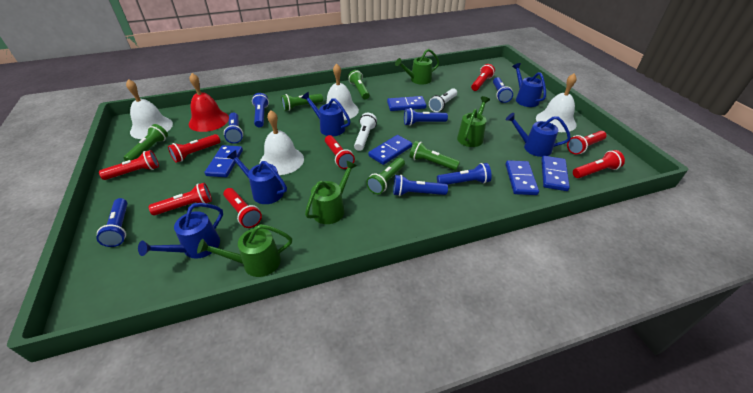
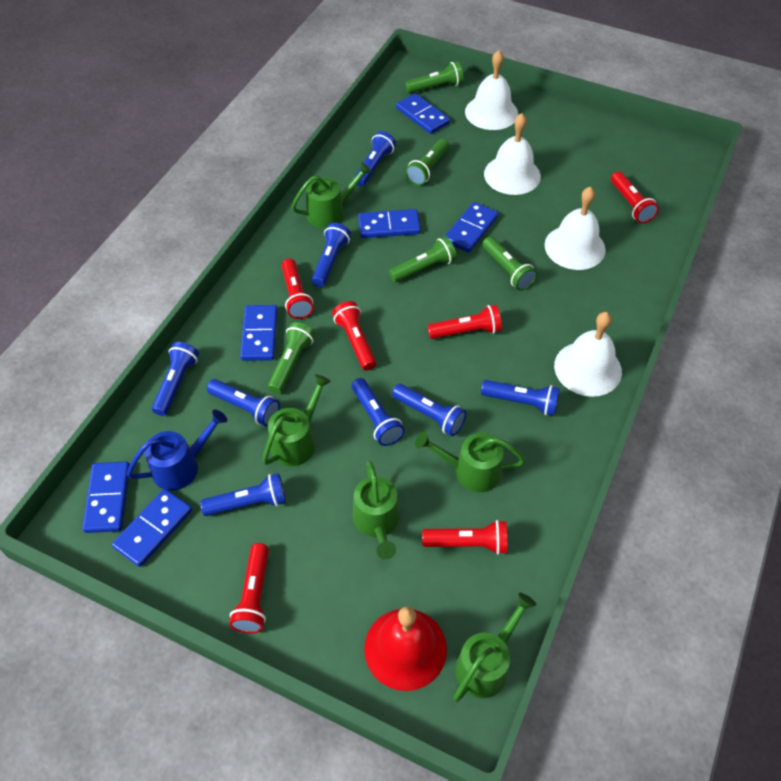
blue domino: [205,145,243,177] [368,135,412,165] [387,96,427,111] [506,160,539,195] [541,156,570,191] = 5 -> [82,462,130,533] [112,489,192,567] [240,305,278,361] [358,209,421,238] [396,93,450,134] [444,202,498,253] = 6
blue flashlight: [96,198,128,247] [224,113,243,144] [252,93,269,127] [393,175,448,196] [404,108,448,126] [437,163,492,185] [493,77,513,103] = 7 -> [152,342,199,416] [200,473,286,516] [207,379,280,427] [312,223,351,287] [351,378,405,446] [354,131,396,186] [392,384,466,436] [481,380,560,416] = 8
blue watering can: [138,203,223,259] [227,150,287,204] [301,92,351,136] [506,113,571,157] [512,63,546,107] = 5 -> [127,409,227,491] = 1
green watering can: [197,224,292,277] [305,160,357,224] [395,49,440,85] [457,96,490,147] = 4 -> [262,374,331,466] [291,162,372,228] [353,461,400,559] [415,432,525,492] [453,593,536,702] = 5
red flashlight: [99,150,159,180] [148,183,212,215] [168,134,220,163] [223,188,262,228] [325,135,355,169] [471,64,495,91] [567,131,607,154] [573,150,625,178] = 8 -> [229,543,269,634] [282,259,314,319] [332,301,376,370] [422,520,507,555] [428,305,502,339] [611,171,659,223] = 6
white flashlight: [354,113,377,151] [429,88,457,112] = 2 -> none = 0

